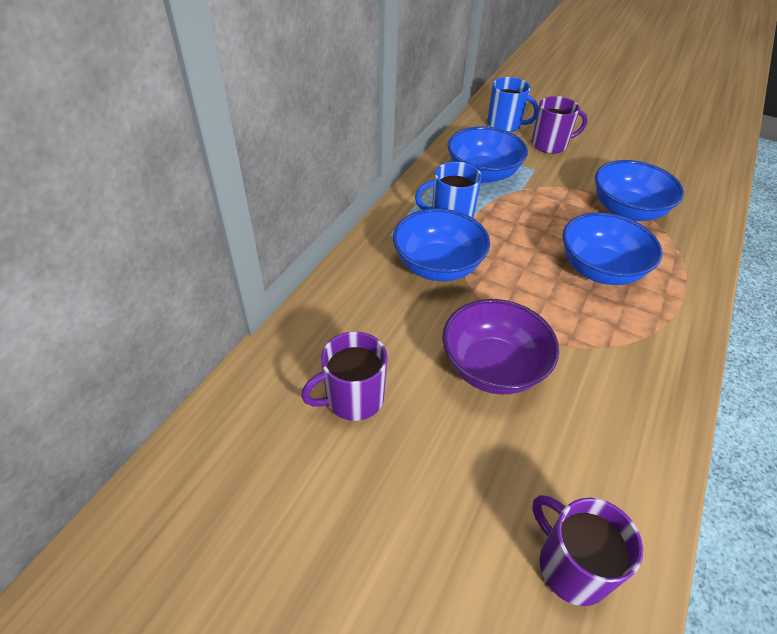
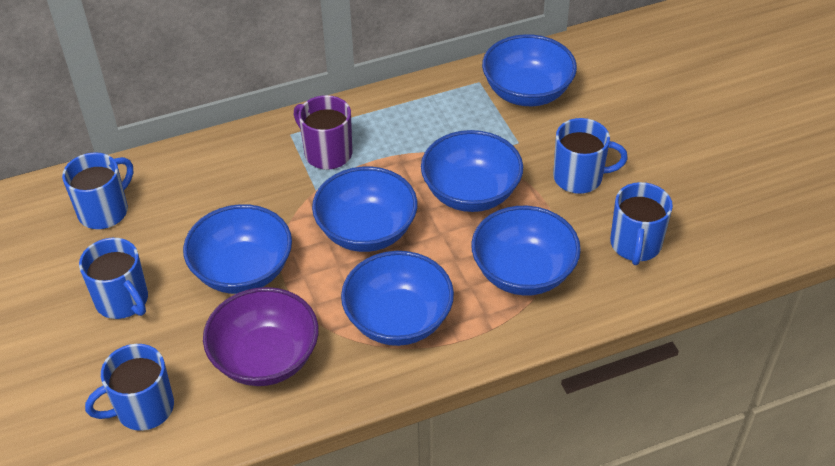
blue bowl: [393,208,490,281] [447,126,528,183] [562,212,662,285] [595,160,684,221] = 4 -> [183,204,292,294] [312,167,418,252] [341,251,454,346] [421,130,523,212] [471,206,581,295] [482,34,577,106] = 6
blue mug: [415,162,482,218] [487,77,538,132] = 2 -> [62,152,133,229] [79,238,148,319] [85,344,174,431] [553,118,628,194] [610,182,673,265] = 5
purple mug: [301,331,388,421] [532,96,588,154] [532,495,643,606] = 3 -> [294,95,352,170] = 1

